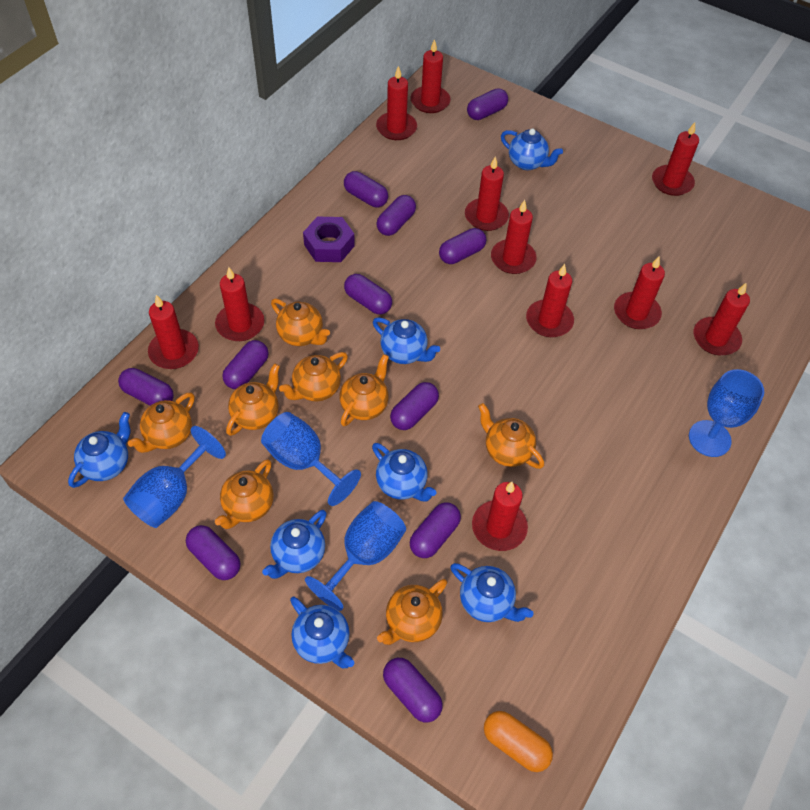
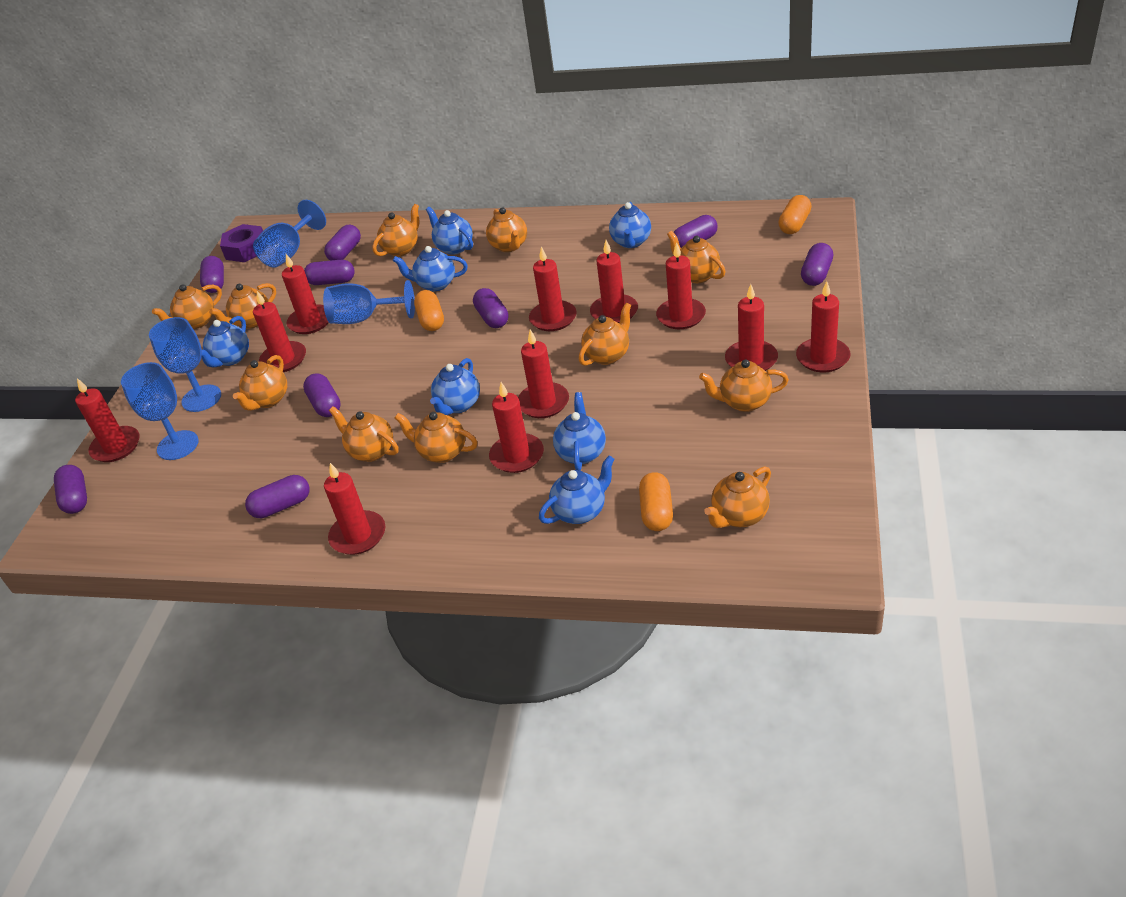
orange capsule: [484,711,553,772] = 1 -> [414,290,444,331] [639,472,673,531] [778,195,812,234] = 3
orange teapot: [128,393,195,453] [215,459,273,529] [226,364,280,436] [271,299,330,346] [279,352,348,402] [339,354,389,426] [377,579,447,645] [478,403,544,469] = 8 -> [152,284,222,329] [209,283,276,329] [233,355,287,411] [329,406,399,462] [372,204,419,256] [394,412,478,463] [486,208,527,252] [579,303,631,366] [667,231,726,283] [699,359,789,412] [704,467,771,528] = 11
purple capsule: [118,368,174,406] [186,525,240,580] [222,340,269,389] [344,171,388,207] [344,274,392,314] [377,195,416,236] [383,658,443,723] [390,382,439,430] [410,502,461,558] [439,228,486,264] [467,88,508,120] = 11 -> [54,465,87,514] [200,256,224,293] [245,475,310,518] [303,374,341,417] [304,259,355,285] [324,225,361,261] [473,288,508,328] [673,215,718,248] [801,243,833,286] = 9

